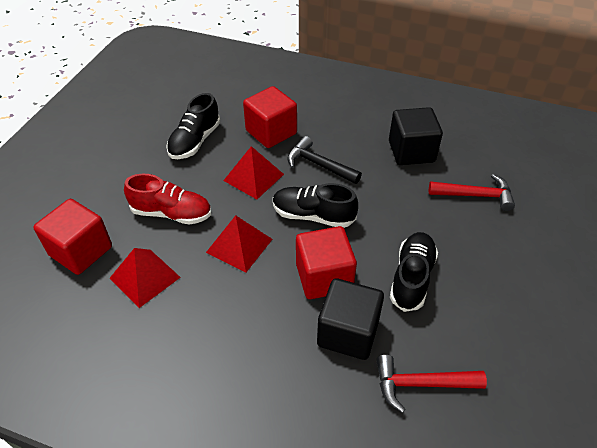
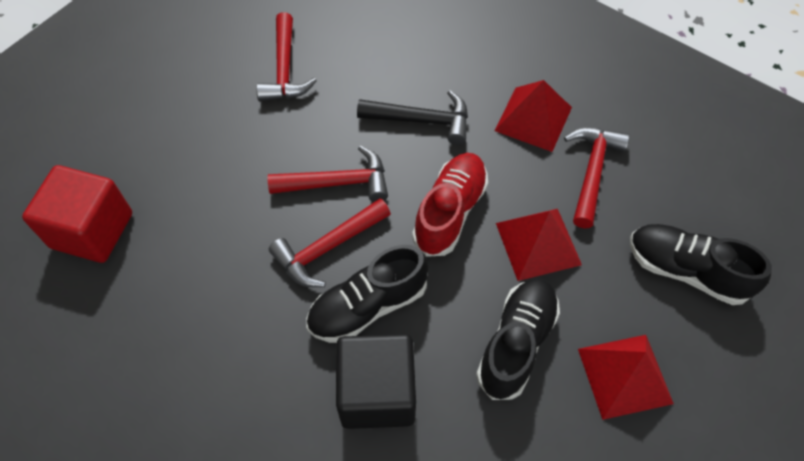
black cube: [317,278,384,360] [389,107,443,165] = 2 -> [336,334,416,429] = 1
red cube: [33,199,112,275] [243,86,297,148] [296,226,357,299] = 3 -> [22,165,132,263] = 1
red hammer: [376,355,487,413] [429,174,515,211] = 2 -> [256,12,317,101] [268,145,388,202] [269,199,391,287] [564,127,630,229] = 4

